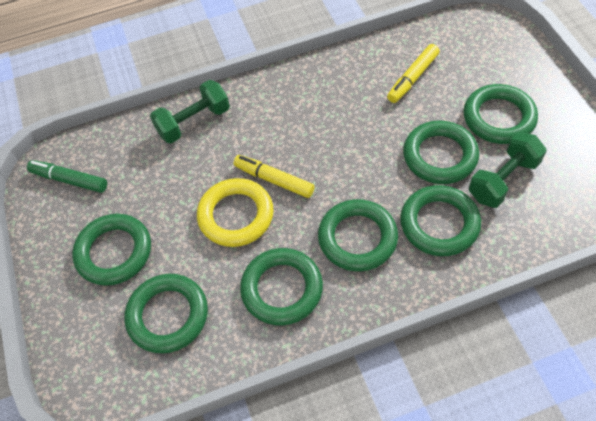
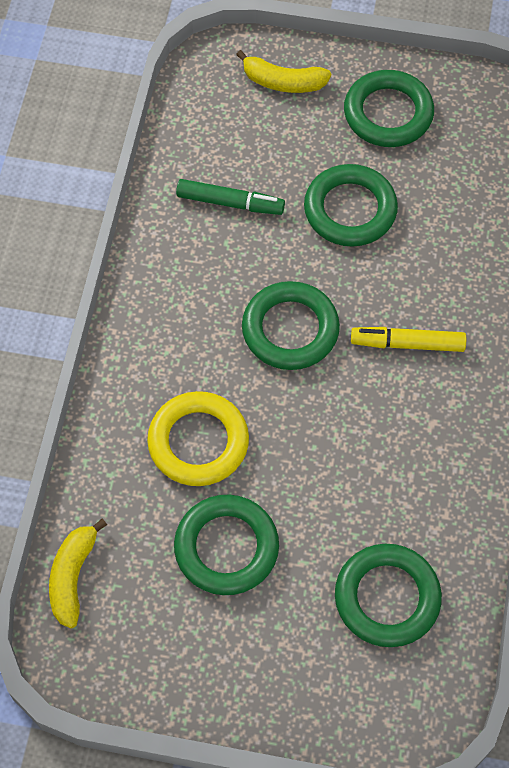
green dumbbell: [150,80,230,143] [469,132,547,208] = 2 -> none = 0
green ring: [72,214,151,286] [124,274,208,353] [240,248,323,325] [318,199,398,271] [400,185,481,256] [403,120,479,184] [463,84,538,144] = 7 -> [174,495,279,595] [242,281,340,370] [304,164,398,247] [335,544,442,647] [344,70,434,147] = 5
yellow banana: none = 0 -> [49,519,107,628] [236,50,331,93] = 2
yellow marker: [233,155,315,198] [387,44,440,103] = 2 -> [351,327,466,352] = 1

